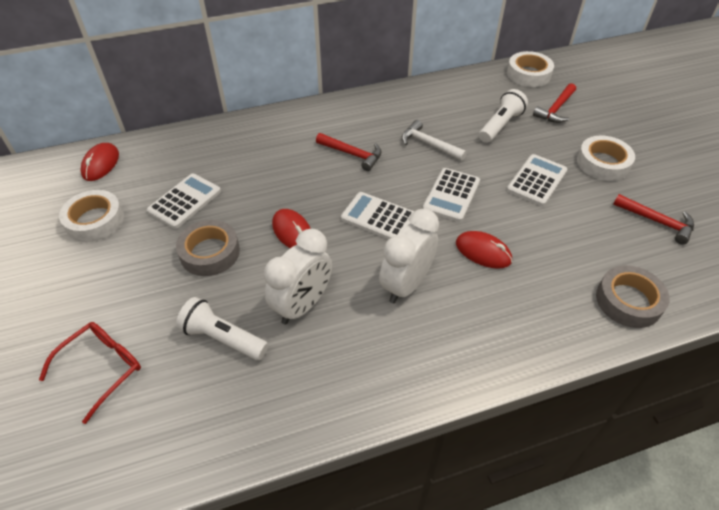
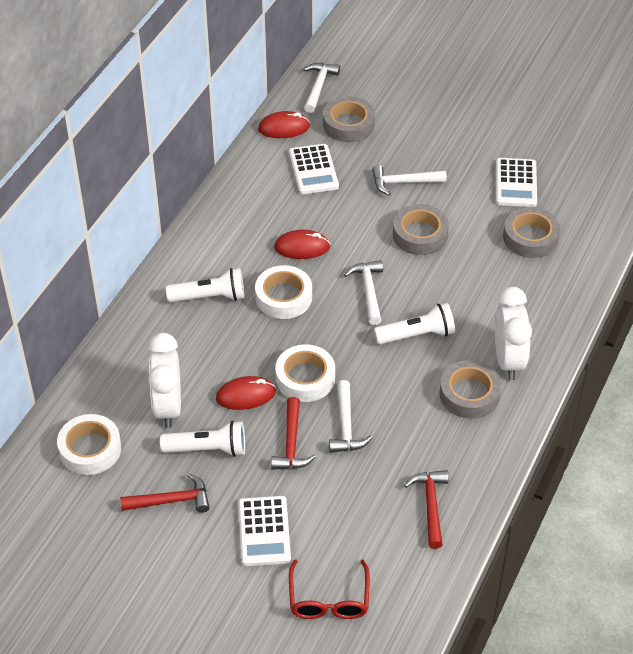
grey tape: [176,220,240,276] [596,265,669,328] = 2 -> [323,96,375,142] [393,204,449,255] [440,360,501,419] [503,207,560,258] = 4
white calculator: [147,173,221,229] [341,192,415,239] [423,168,480,222] [507,154,567,206] = 4 -> [238,496,291,566] [289,144,339,194] [496,158,537,207] = 3
white flashlight: [176,297,268,360] [479,89,528,143] = 2 -> [160,421,245,457] [166,268,245,302] [374,303,455,344] = 3
white hammer: [402,120,467,161] = 1 -> [303,63,340,113] [329,380,373,453] [344,260,383,325] [372,165,447,195] = 4

